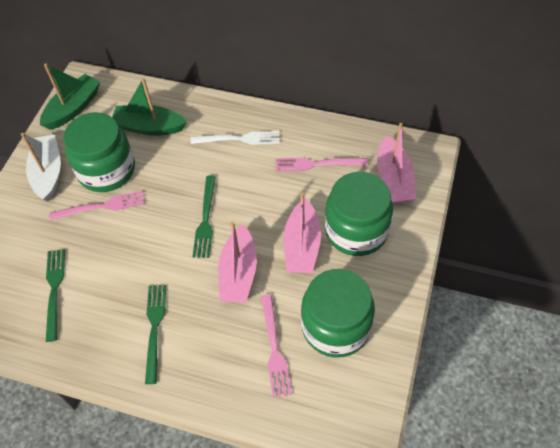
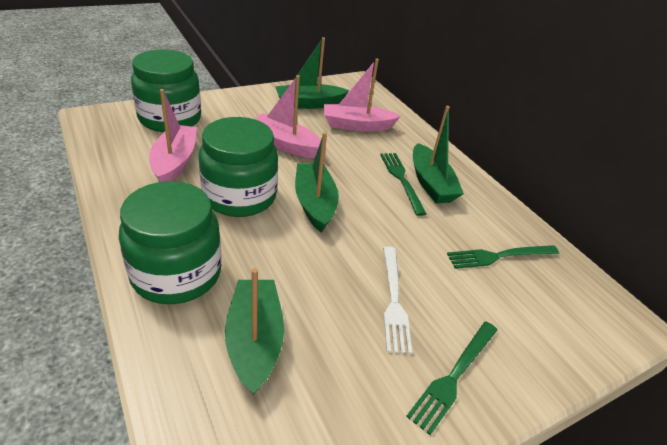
green boat: [40,63,100,130] [112,78,187,135] = 2 -> [225,268,284,395] [275,37,349,109] [295,132,339,233] [413,106,464,204] = 4
pink fork: [49,190,145,221] [261,294,292,398] [276,158,368,172] = 3 -> none = 0
white boat: [21,133,61,202] = 1 -> none = 0

